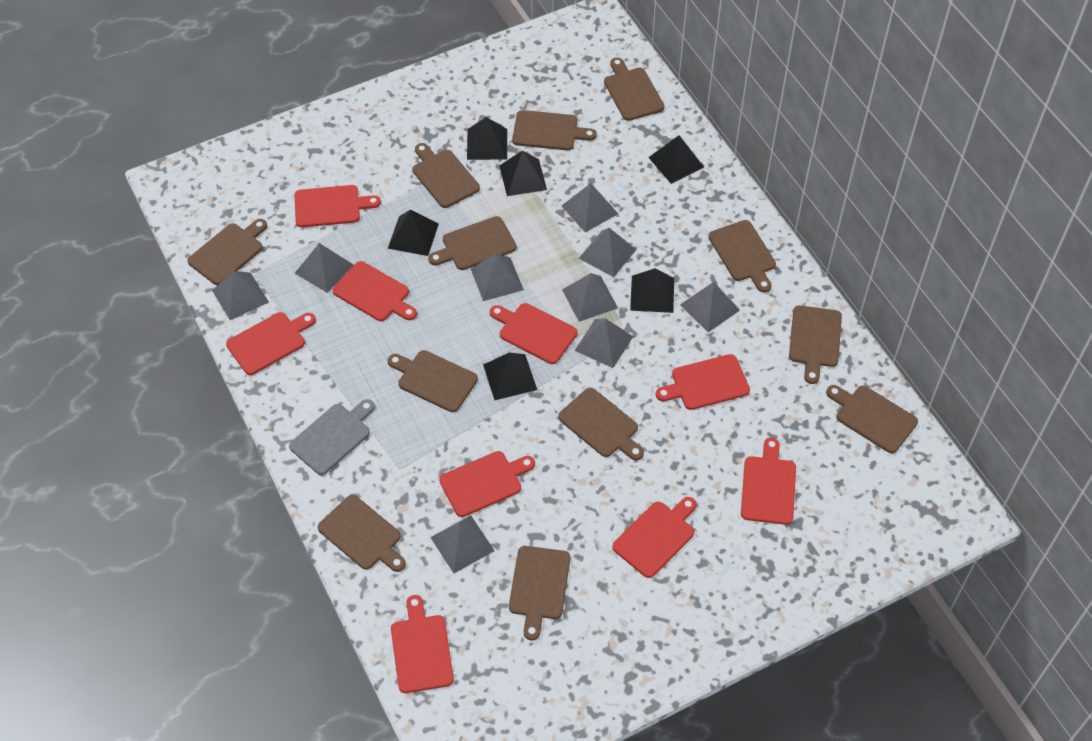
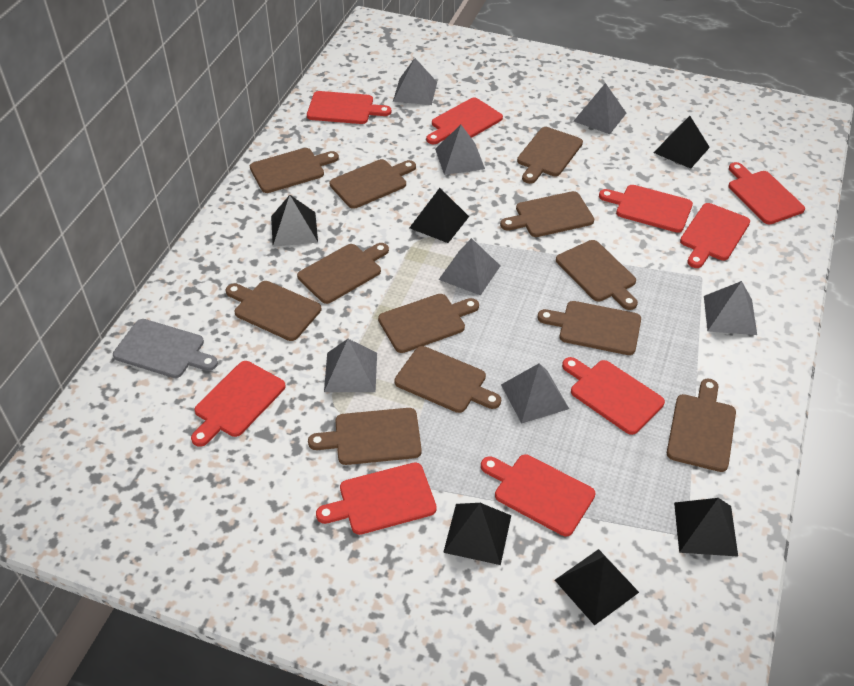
grey pyramid: [212,271,269,320] [295,243,354,293] [430,515,494,573] [471,253,524,301] [562,183,618,232] [562,273,618,322] [575,318,633,368] [579,228,637,277] [680,282,740,332] = 9 -> [324,339,377,392] [393,58,437,105] [435,125,485,175] [439,238,500,295] [501,363,569,424] [574,83,627,134] [704,281,757,335] = 7

